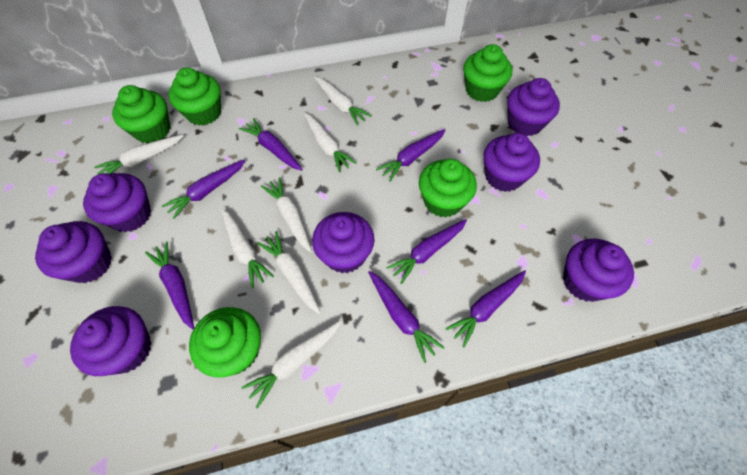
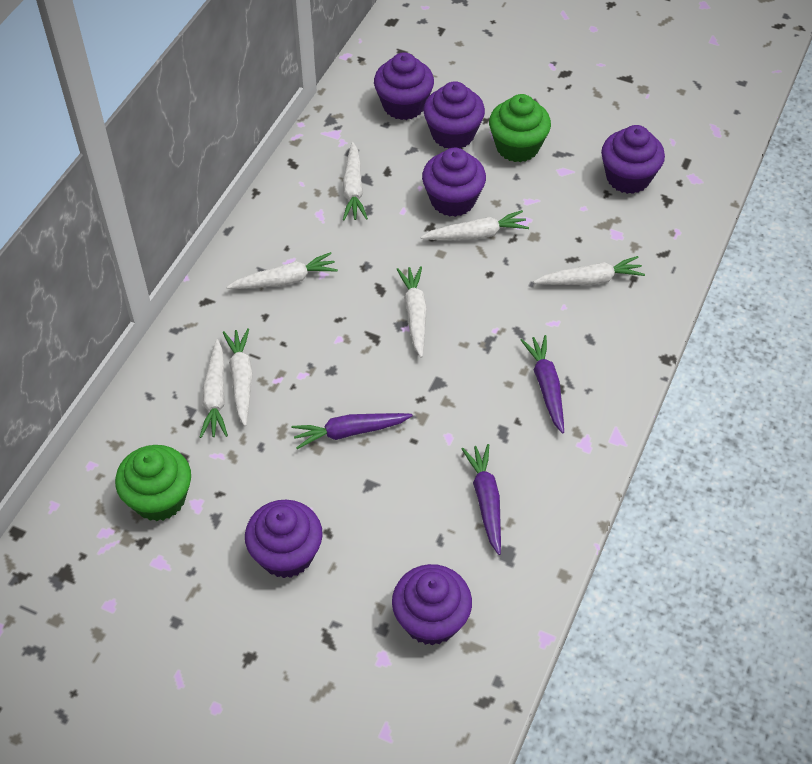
green cupcake: [112,85,170,144] [168,67,221,126] [189,307,261,377] [419,159,477,218] [463,44,512,102] = 5 -> [115,445,191,521] [489,94,551,162] = 2
purple carrot: [145,241,194,329] [162,159,245,219] [239,118,303,171] [368,271,445,363] [376,129,446,182] [386,219,467,284] [445,270,526,347] = 7 -> [292,413,413,449] [462,444,501,555] [521,335,564,434] = 3
purple cupcake: [35,221,112,283] [70,306,151,376] [83,173,151,232] [312,212,375,273] [483,133,540,192] [507,78,560,136] [563,239,634,302] = 7 -> [245,500,323,578] [374,52,434,120] [392,564,472,646] [422,148,486,217] [423,81,485,149] [601,125,665,194] = 6

